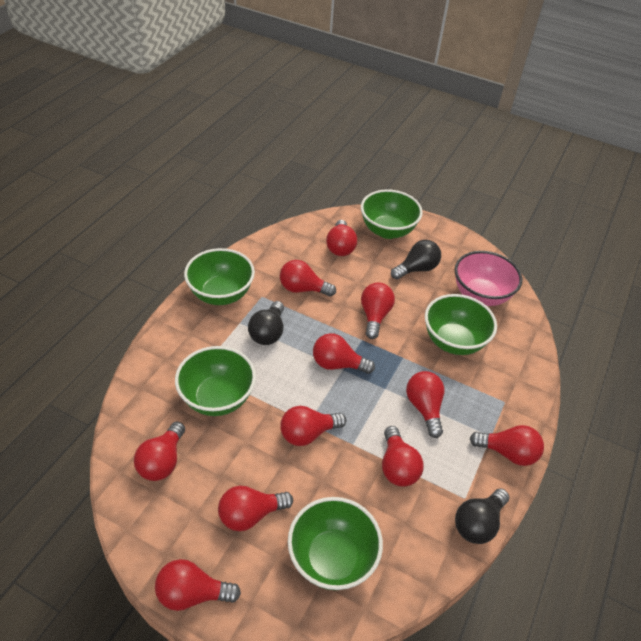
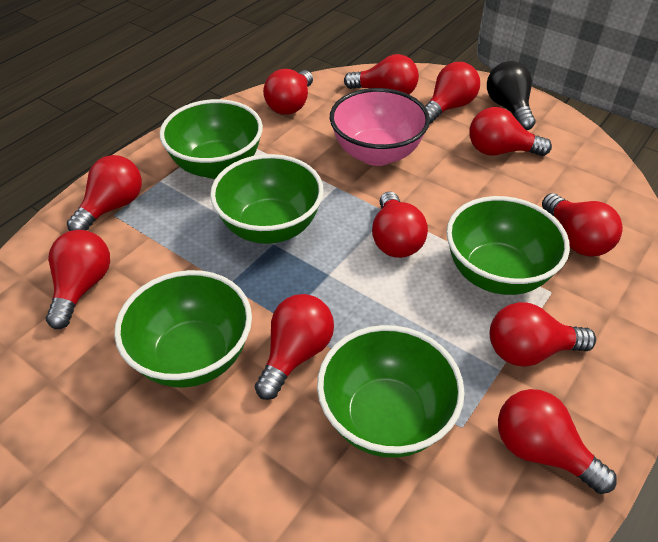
black light bulb: [248,301,284,345] [391,240,441,279] [455,488,509,544] = 3 -> [487,61,536,130] = 1

